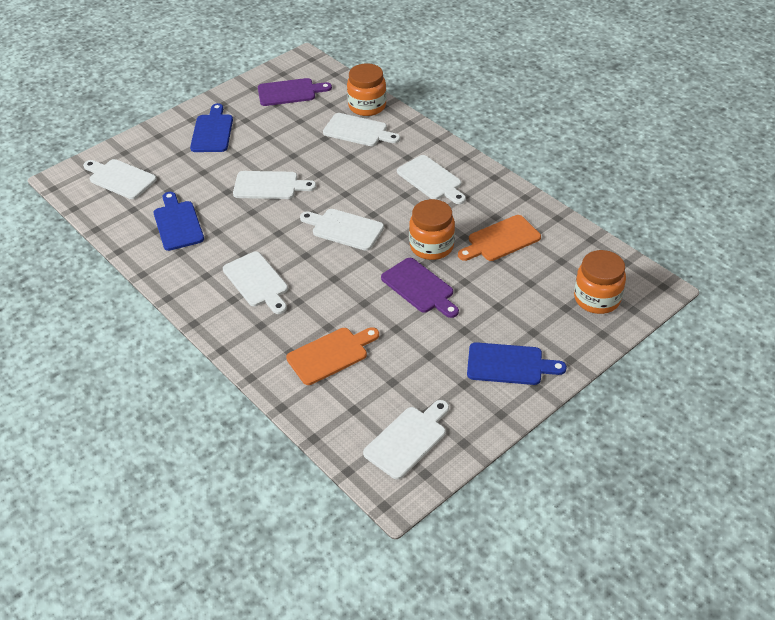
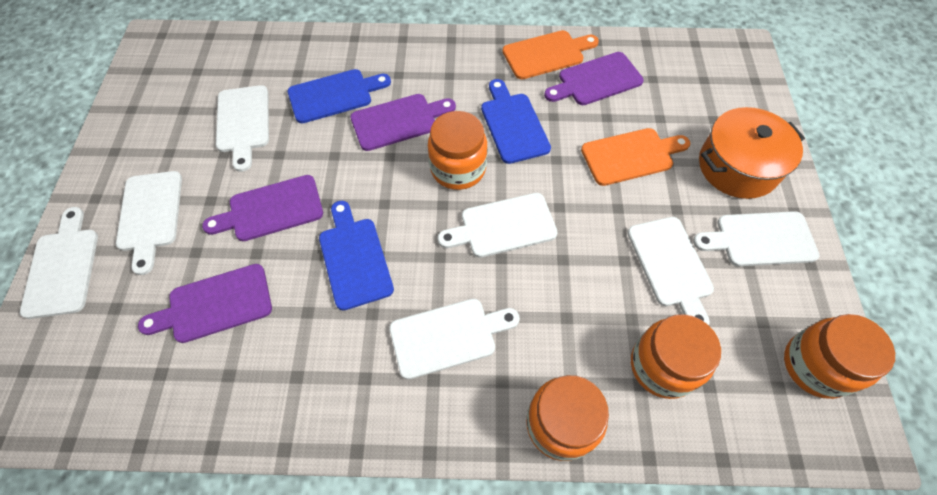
orange jar: [347,63,387,116] [409,199,455,260] [574,250,626,314] = 3 -> [428,111,487,190] [526,375,609,461] [631,314,721,399] [784,314,895,399] = 4
orange pot: none = 0 -> [699,107,805,199] = 1
purple cutting board: [258,78,332,106] [381,258,459,318] = 2 -> [138,264,272,343] [202,175,323,241] [350,94,456,151] [544,52,644,105] = 4

